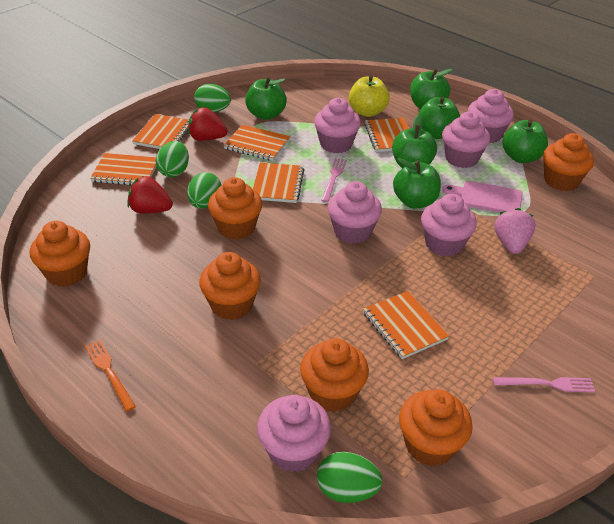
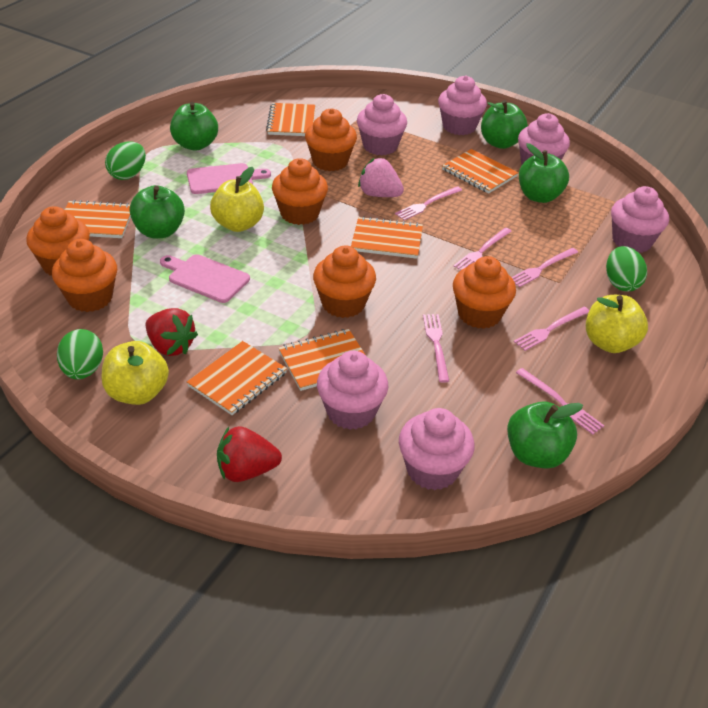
green apple: [245,77,287,120] [392,115,437,168] [393,158,441,208] [410,69,453,109] [418,96,460,139] [502,120,548,163] = 6 -> [129,185,185,238] [170,102,218,151] [481,100,528,149] [507,401,583,468] [519,143,569,203] = 5
green egg: [155,141,189,177] [187,172,221,209] [194,84,231,112] [317,452,382,503] = 4 -> [57,329,103,379] [105,141,146,180] [606,246,647,291] = 3
orange fork: [85,340,136,411] = 1 -> none = 0
pink cutting board: [442,181,522,213] = 1 -> [160,254,250,303] [187,163,271,194] = 2
pink fork: [321,158,347,202] [493,377,595,392] = 2 -> [395,186,462,220] [423,314,449,383] [453,228,512,270] [511,248,578,287] [514,307,589,351] [516,368,604,435] = 6
yellow apple: [349,75,390,117] = 1 -> [102,341,169,405] [210,167,264,232] [586,295,648,353] = 3

